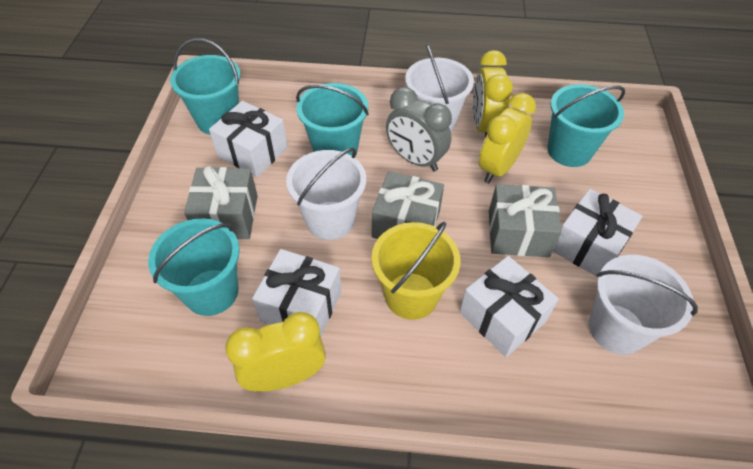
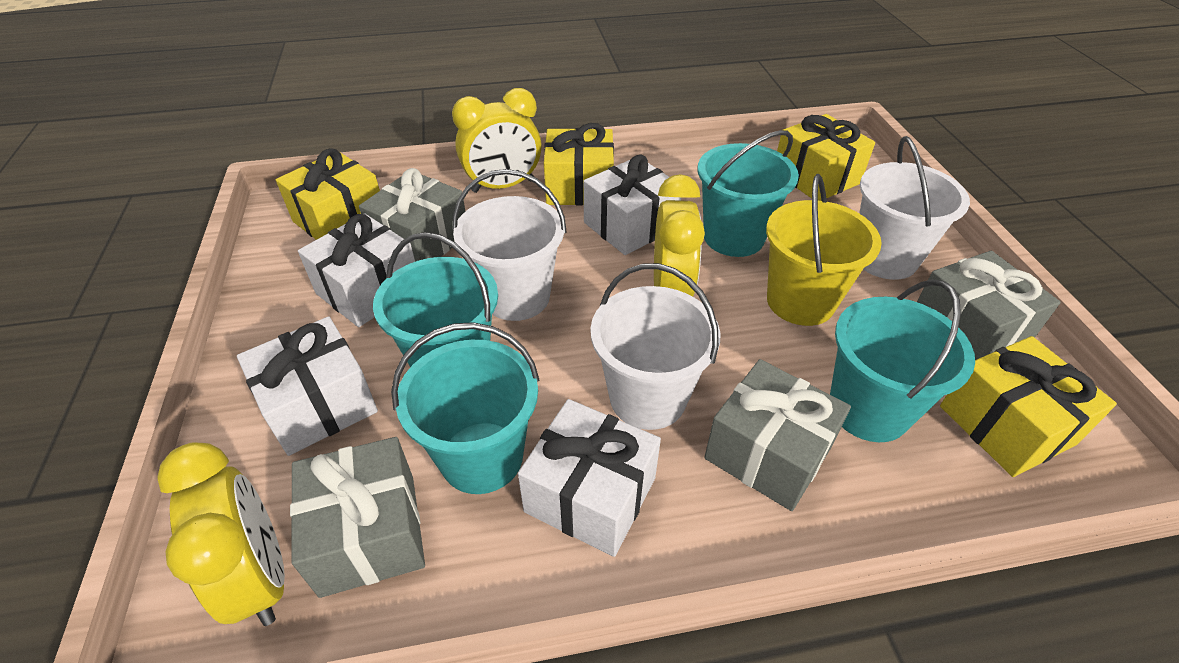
grey clock: [386,87,452,171] = 1 -> none = 0
grey gift: [184,166,258,239] [372,171,444,239] [489,184,562,257] = 3 -> [290,437,425,598] [359,168,465,262] [704,359,851,511] [917,251,1061,360] = 4
yellow gift: none = 0 -> [276,148,380,240] [544,123,614,206] [777,114,875,201] [940,336,1117,477] = 4

